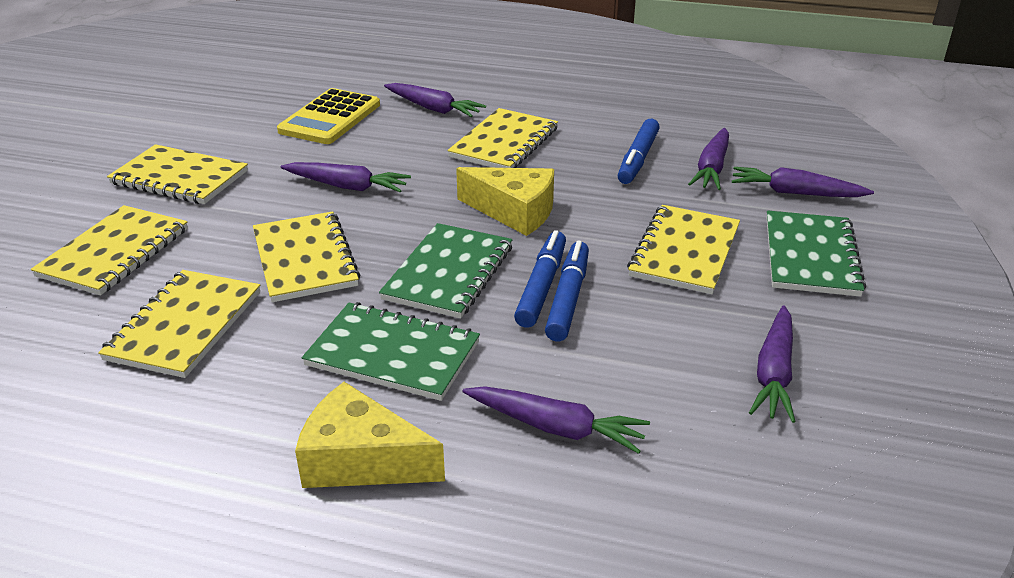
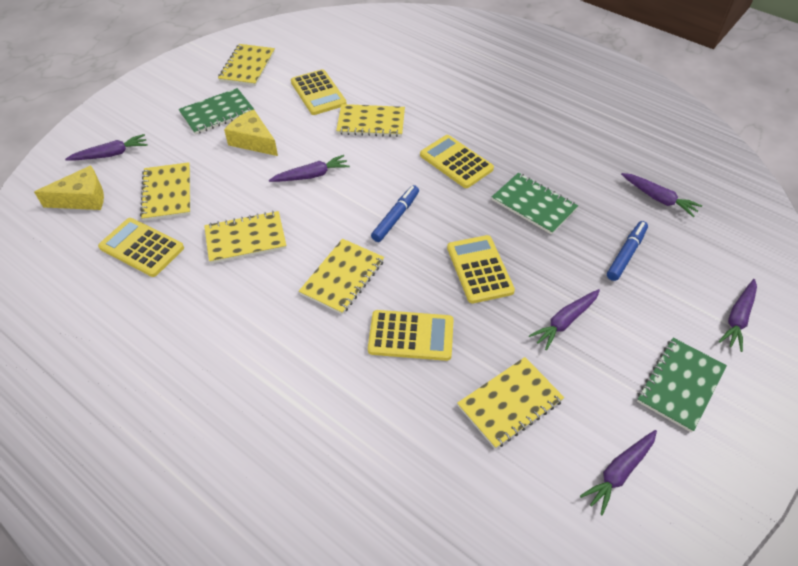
blue marker: [514,230,566,328] [545,241,589,341] [618,119,660,184] = 3 -> [371,185,419,242] [607,221,648,281] = 2
yellow calculator: [277,88,380,144] = 1 -> [98,218,184,277] [291,69,347,115] [368,310,454,361] [420,135,494,188] [447,235,515,303] = 5

